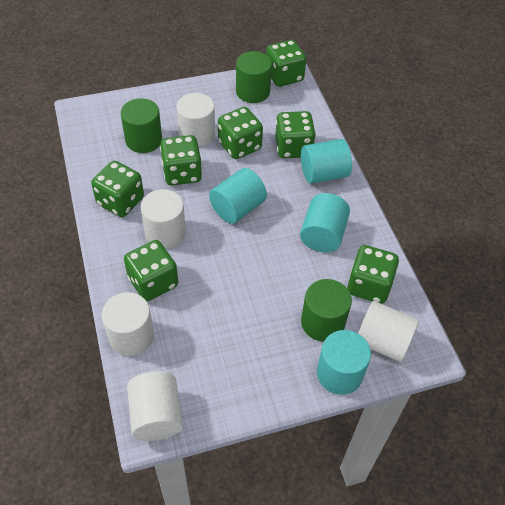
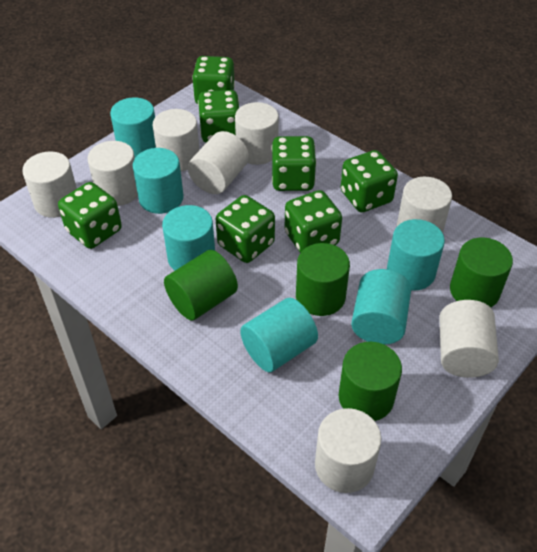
green cylinder: [121,98,162,153] [236,51,272,103] [301,279,352,342] = 3 -> [164,250,238,321] [296,243,350,316] [339,342,402,421] [450,237,513,307] = 4
turquoise cylinder: [209,168,267,224] [300,193,350,253] [301,139,352,184] [317,330,371,395] = 4 -> [110,97,156,157] [132,148,184,214] [162,205,215,270] [240,298,318,372] [351,269,411,345] [387,219,445,291] = 6
white cylinder: [102,292,154,356] [127,371,183,441] [141,189,186,248] [177,93,215,147] [358,301,419,362] = 5 -> [22,151,77,218] [87,141,138,206] [153,109,199,171] [188,131,249,194] [235,102,279,165] [315,408,381,493] [397,177,452,233] [439,300,499,378] = 8

